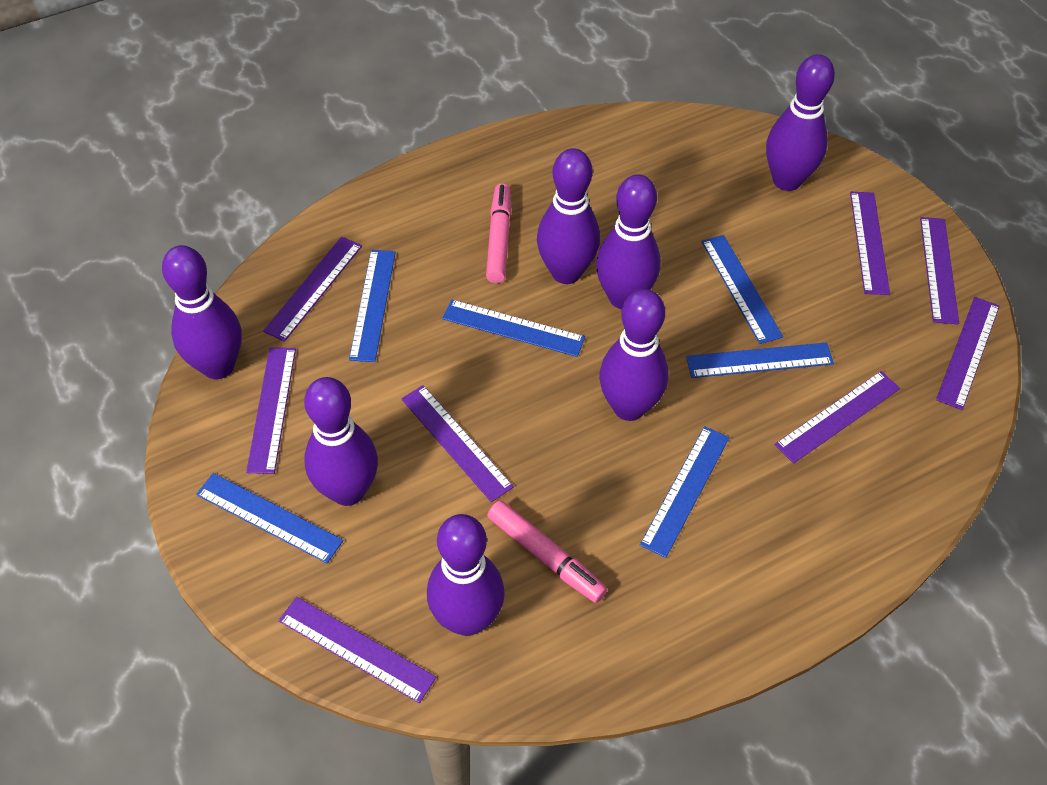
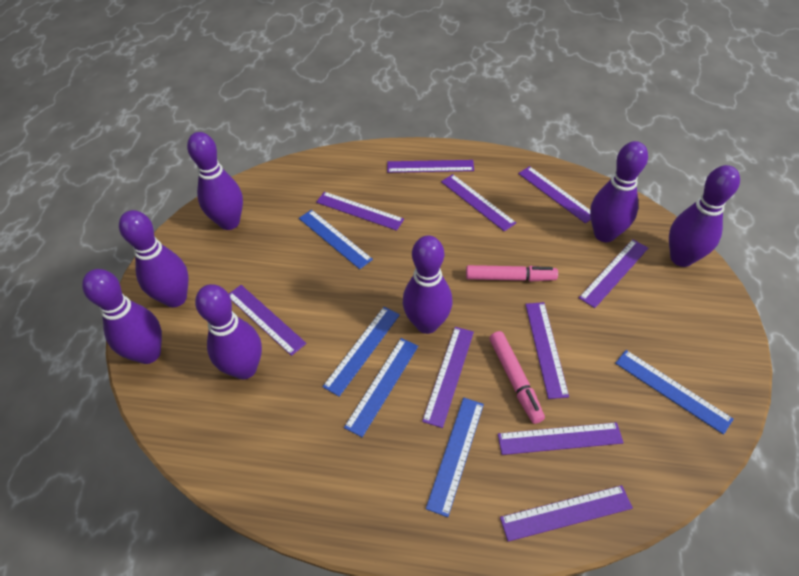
blue ruler: [196,473,344,563] [349,250,396,362] [442,299,585,357] [640,426,729,558] [686,343,834,378] [701,235,783,344] = 6 -> [299,210,373,269] [322,307,400,397] [344,338,418,437] [426,398,484,517] [615,350,734,435] = 5
purple ruler: [246,347,296,474] [263,237,362,342] [279,597,436,703] [401,385,514,502] [774,371,900,464] [850,192,890,295] [920,217,959,324] [936,297,1000,410] = 8 -> [229,285,307,356] [316,192,404,231] [387,160,474,173] [422,327,474,428] [441,174,516,232] [498,422,624,455] [500,485,633,542] [518,166,591,223] [525,302,569,399] [579,239,648,308] = 10

